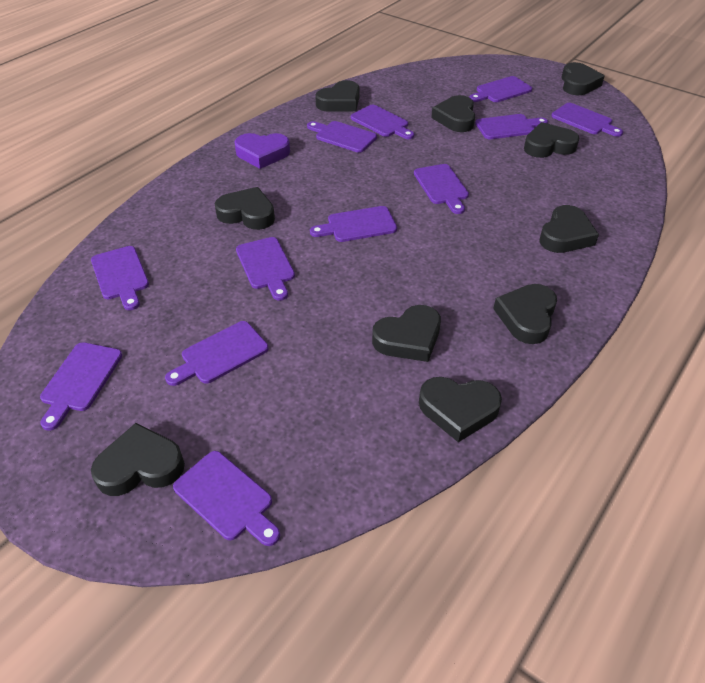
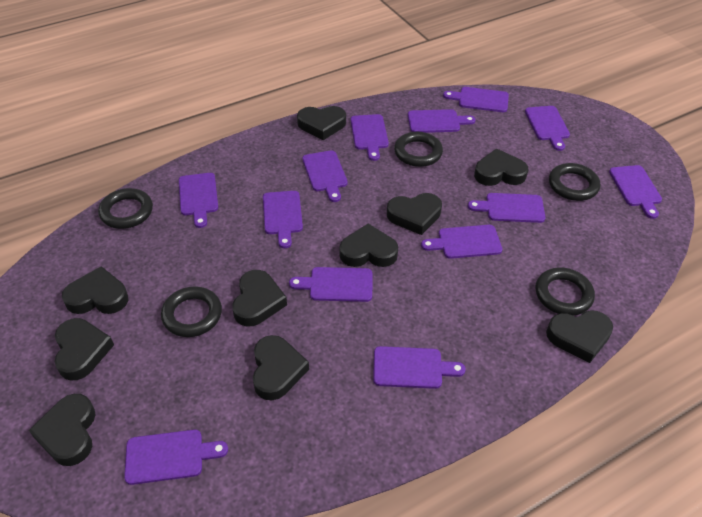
black ring: none = 0 -> [98,188,153,229] [161,286,222,337] [394,132,443,167] [535,267,595,316] [549,163,600,201] = 5
purple cutting board: [40,342,122,431] [91,246,149,310] [165,321,268,386] [173,451,280,546] [236,237,295,301] [307,121,377,153] [310,206,397,242] [351,105,414,139] [414,164,469,214] [469,76,532,102] [475,114,548,139] [551,103,623,137] = 12 -> [124,430,228,485] [179,173,218,228] [263,191,303,248] [289,267,372,302] [302,150,348,202] [350,114,389,161] [373,346,466,389] [408,109,476,133] [421,225,502,259] [443,87,509,112] [468,193,545,223] [525,106,570,151] [609,165,662,219] = 13
purple heart: [234,133,290,169] = 1 -> none = 0

